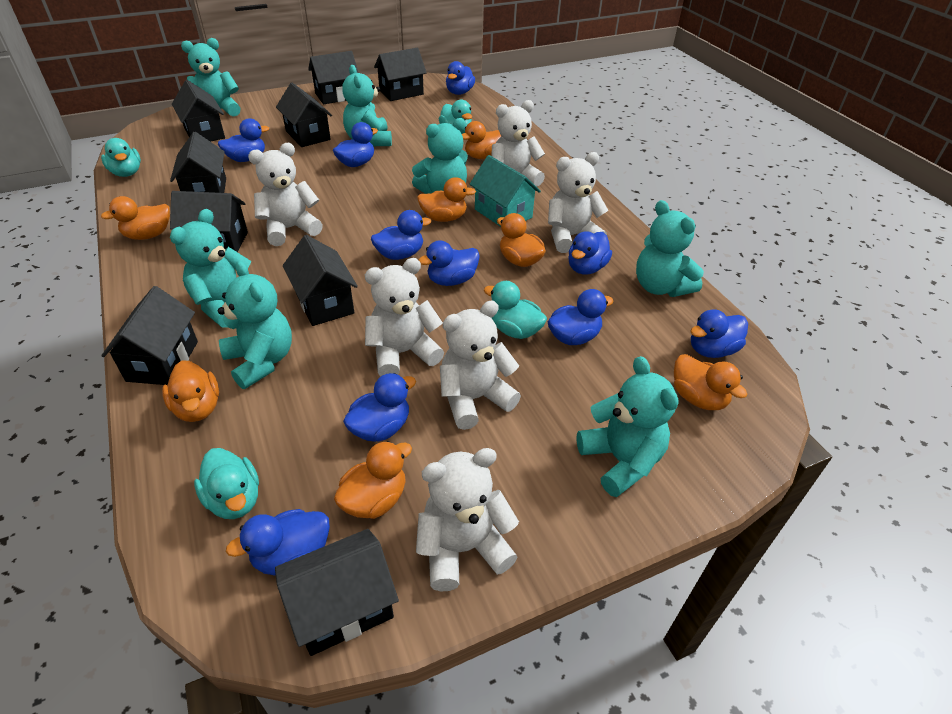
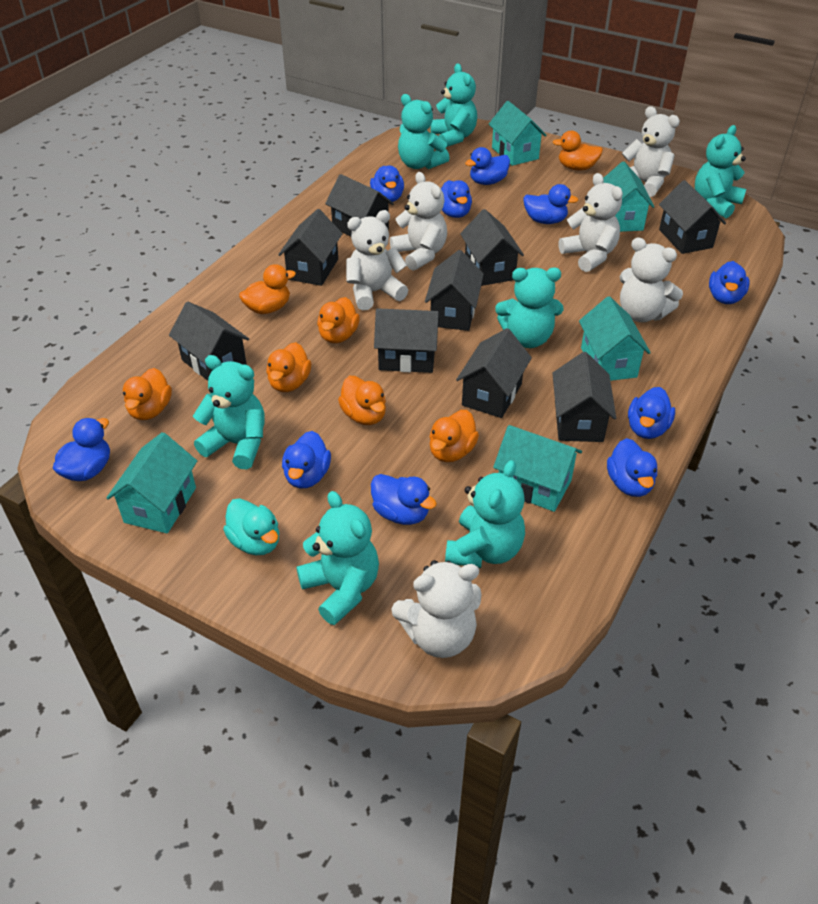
turquoise duck: [101,138,141,177] [194,448,259,519] [439,100,472,134] [484,281,547,339] = 4 -> [223,498,279,555] = 1
turquoise house: [470,155,541,227] = 1 -> [107,432,197,533] [489,101,547,166] [493,425,582,512] [579,296,651,381] [603,161,654,232] = 5

